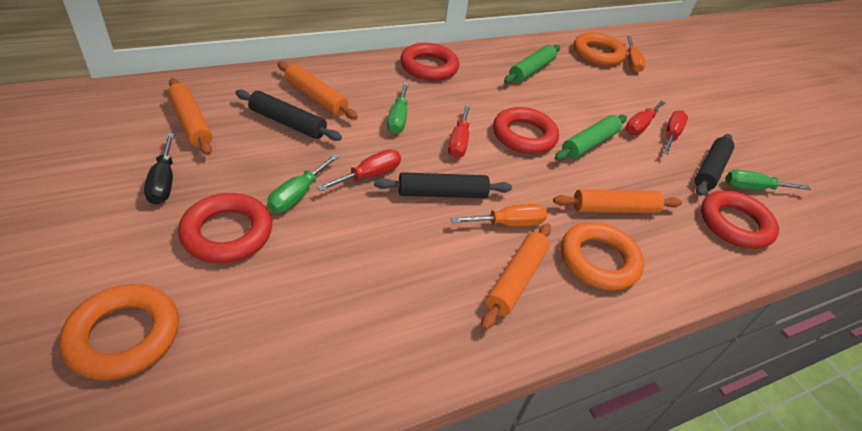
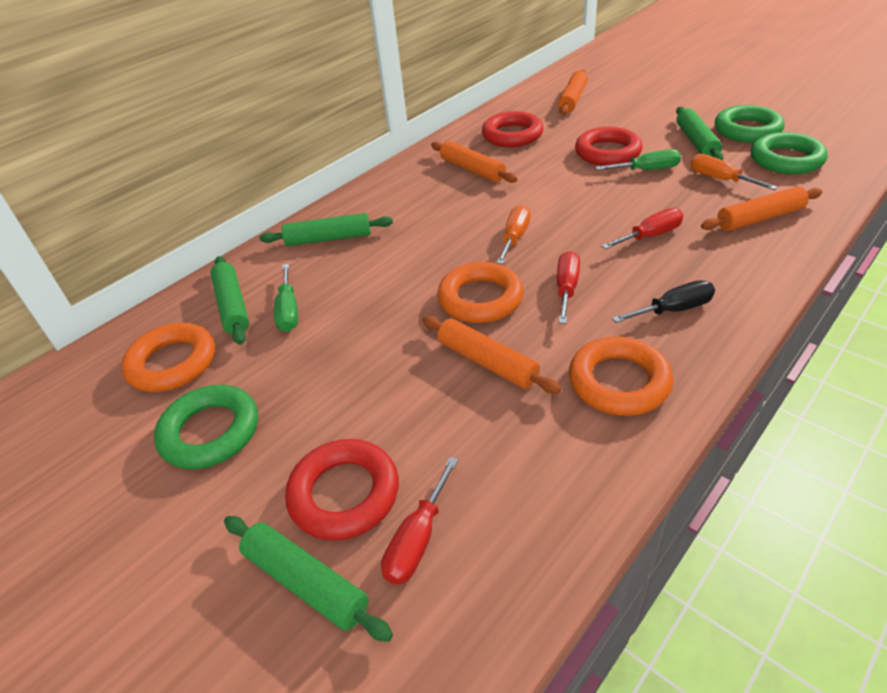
black rolling pin: [235,90,342,141] [374,172,512,198] [695,134,735,196] = 3 -> none = 0
green ring: none = 0 -> [154,385,258,469] [715,105,785,143] [751,132,828,174] = 3
green rolling pin: [504,45,560,84] [555,115,627,161] = 2 -> [210,256,249,345] [224,516,393,642] [260,213,393,246] [676,106,723,160] = 4
green screwdriver: [267,154,339,213] [387,83,409,134] [726,170,811,190] = 3 -> [274,264,298,332] [595,149,681,170] = 2
red ring: [178,193,272,263] [400,43,459,81] [493,107,559,154] [701,191,779,249] = 4 -> [285,439,399,541] [482,111,544,147] [575,127,643,166] = 3
red screwdriver: [317,150,401,191] [448,105,470,158] [625,100,666,135] [663,110,688,154] = 4 -> [381,457,458,585] [557,251,580,324] [601,208,683,249] = 3

